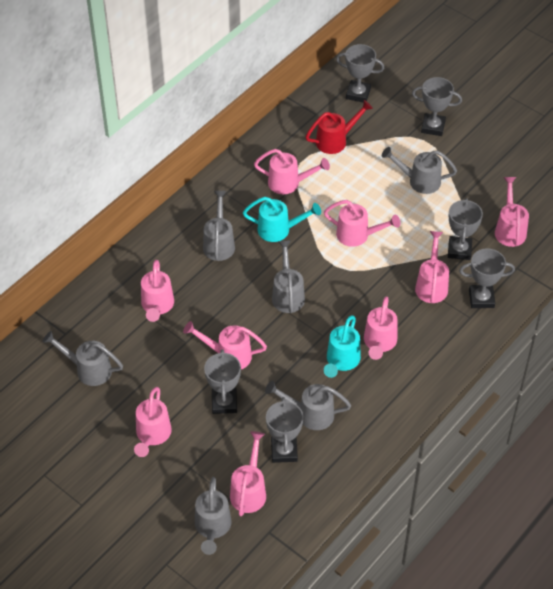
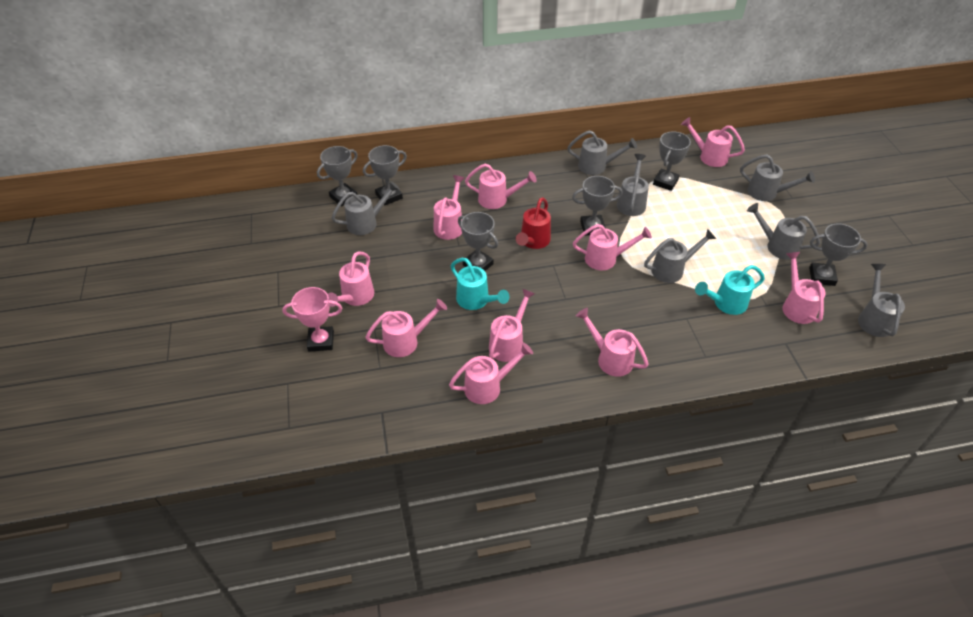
grey watering can: [43,331,123,386] [195,477,232,555] [203,191,235,261] [265,381,351,430] [272,241,305,313] [382,147,457,194] = 6 -> [332,181,400,235] [567,130,637,175] [617,154,649,216] [644,229,716,283] [740,154,815,201] [747,203,820,259] [858,264,905,337] = 7
pink trophy: none = 0 -> [282,287,342,352] = 1
pink watering can: [134,387,172,457] [141,260,174,322] [183,321,267,369] [230,431,266,516] [254,149,330,194] [324,200,400,247] [364,297,398,360] [415,231,449,303] [495,177,529,247] = 9 -> [328,251,374,307] [365,299,447,357] [434,175,465,240] [449,343,533,404] [465,164,536,209] [489,288,535,362] [573,224,652,270] [576,308,649,377] [681,117,745,167] [782,252,826,324] = 10

